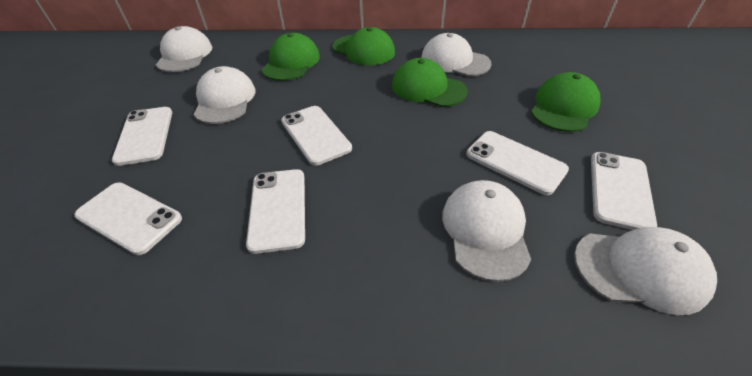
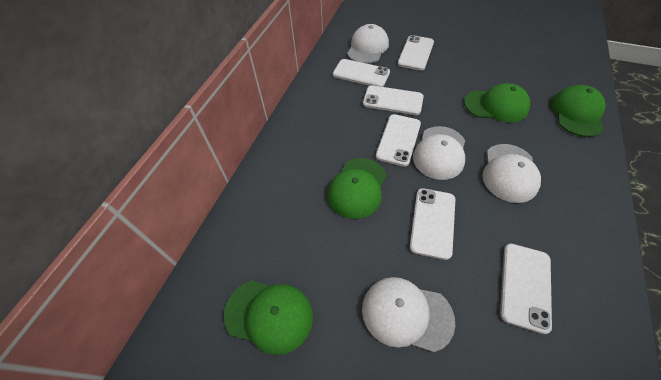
white cap: [156,26,212,72] [193,66,255,124] [421,33,492,76] [442,180,531,282] [574,227,717,315] = 5 -> [347,24,389,64] [362,277,455,352] [413,126,465,180] [482,144,541,203] = 4

